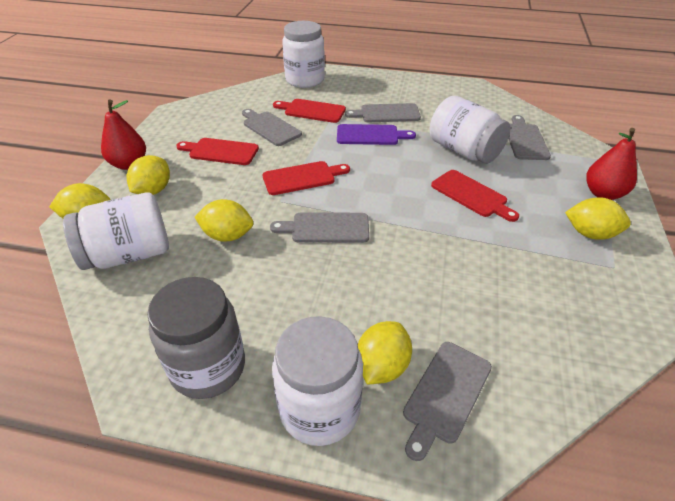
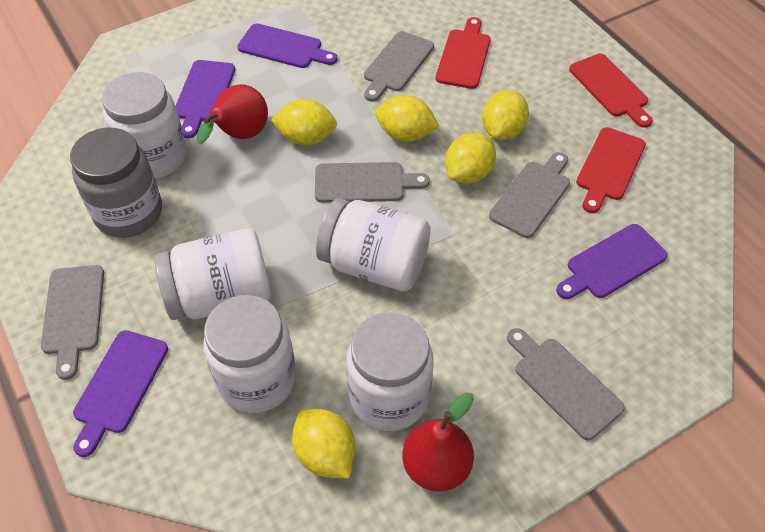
purple cutting board: [337,124,416,145] = 1 -> [73,330,168,457] [175,60,235,138] [237,23,338,68] [556,224,668,299] = 4
red cutting board: [176,138,259,165] [262,161,350,195] [273,99,346,123] [431,170,519,222] = 4 -> [436,17,491,89] [569,54,652,128] [576,127,646,213] = 3
white jar: [63,193,169,270] [272,316,363,446] [282,21,325,88] [430,96,510,164] = 4 -> [102,72,187,178] [154,229,271,320] [203,295,296,413] [316,198,431,291] [346,312,434,431] = 5

